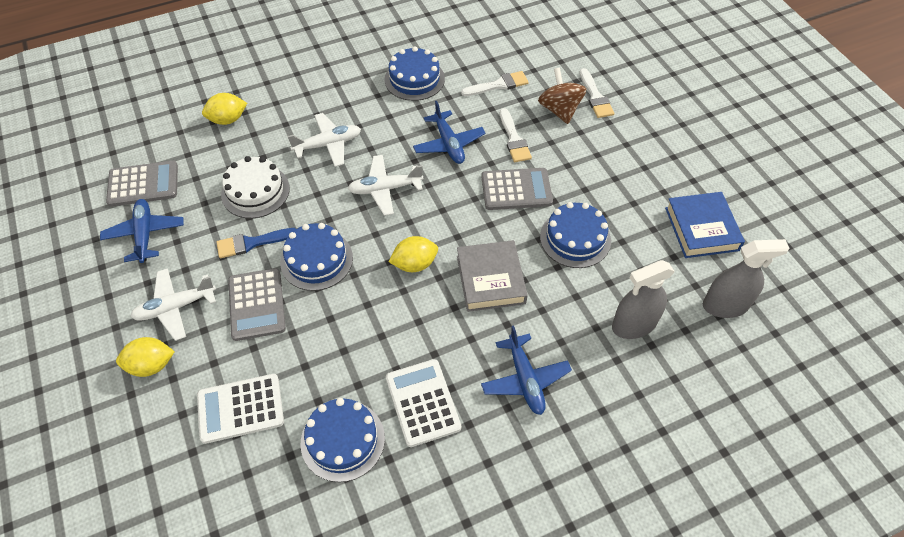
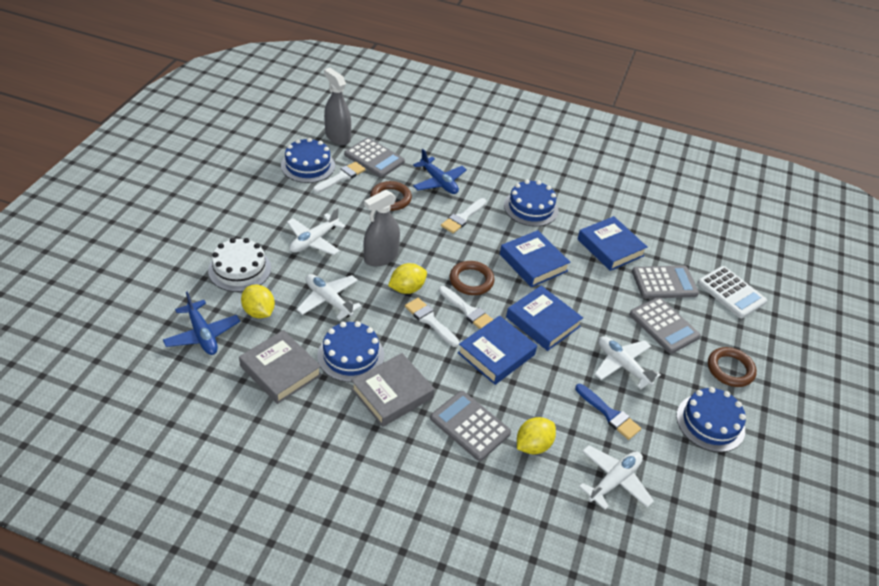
blue book: [665,192,745,258] = 1 -> [458,316,537,385] [500,230,570,287] [506,286,583,351] [577,216,647,271] = 4
blue plane: [100,199,184,263] [413,101,486,164] [481,325,572,415] = 3 -> [163,291,240,355] [413,149,467,194] = 2
brown ring: none = 0 -> [370,181,412,211] [449,261,494,295] [708,347,757,387] = 3
brown spinning top: [538,68,586,124] = 1 -> none = 0
grey book: [457,240,528,312] = 1 -> [239,330,321,404] [351,353,435,427] = 2
grey calculator: [106,161,178,207] [228,268,286,341] [481,168,553,210] = 3 -> [344,138,405,178] [430,391,511,461] [629,297,701,354] [632,265,699,299] = 4
white brush: [461,71,529,96] [500,108,532,162] [580,68,615,118] = 3 -> [313,162,366,193] [405,298,460,347] [439,286,493,329] [441,198,487,233] = 4
white calculator: [197,374,284,444] [386,359,461,447] = 2 -> [698,266,767,318] = 1
white plane: [130,268,216,341] [287,113,361,167] [348,155,423,216] = 3 -> [287,207,346,255] [296,274,362,321] [579,445,654,510] [595,336,661,390] = 4

